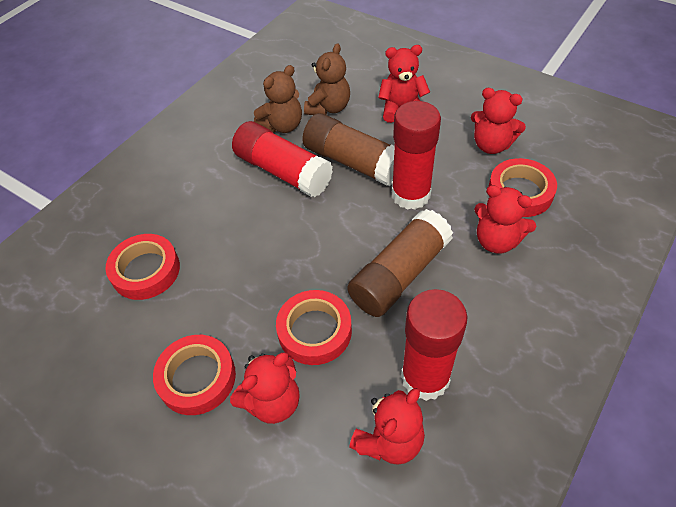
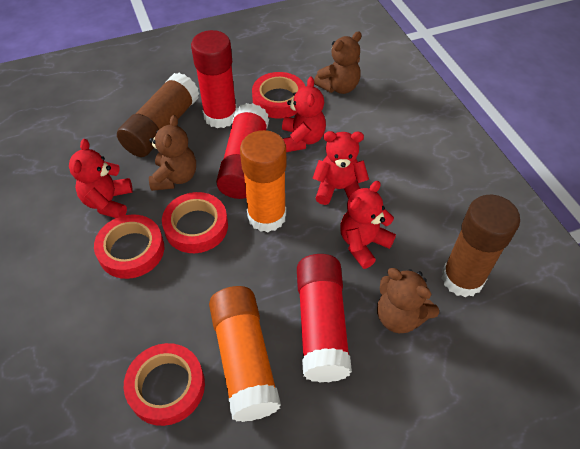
brown teddy bear: [254,65,302,133] [304,43,350,115] = 2 -> [149,115,196,191] [314,31,362,94] [377,268,439,333] = 3
orange glue stick: none = 0 -> [209,286,281,422] [240,130,286,232] = 2
red teddy bear: [230,353,300,424] [349,388,425,465] [378,45,430,123] [471,88,526,154] [474,185,536,253] = 5 -> [69,139,133,218] [282,77,326,152] [313,131,369,205] [340,181,396,269] = 4

